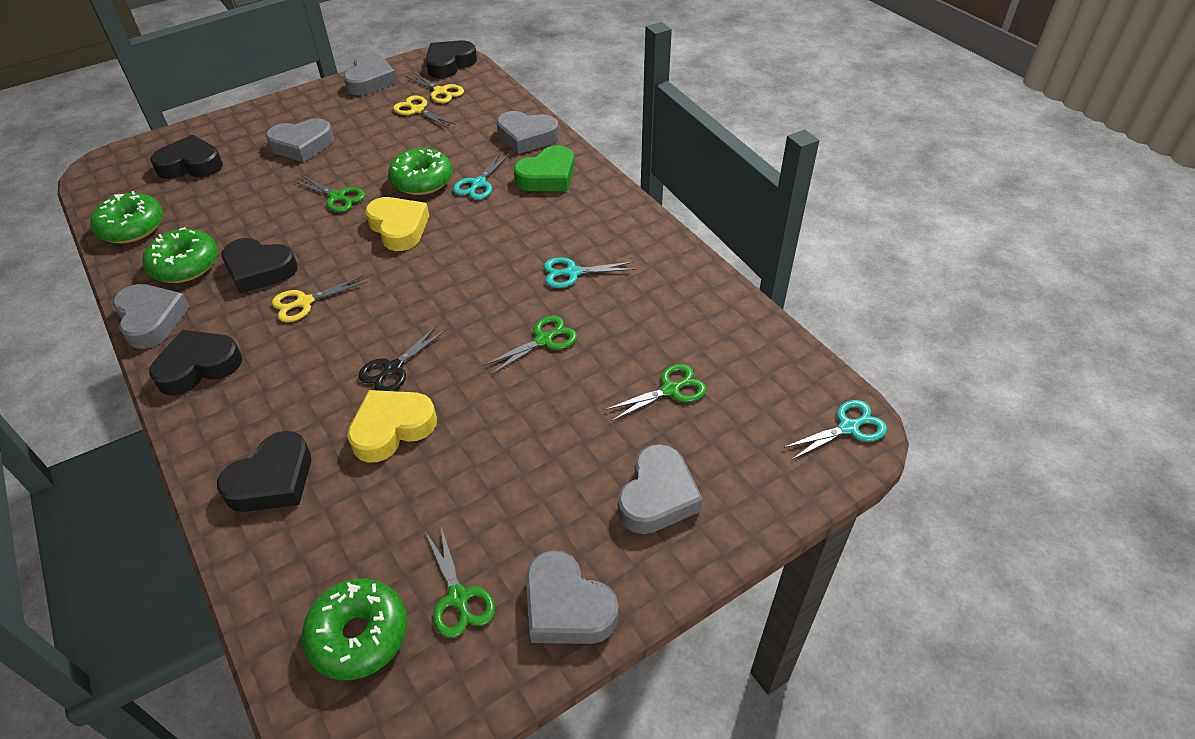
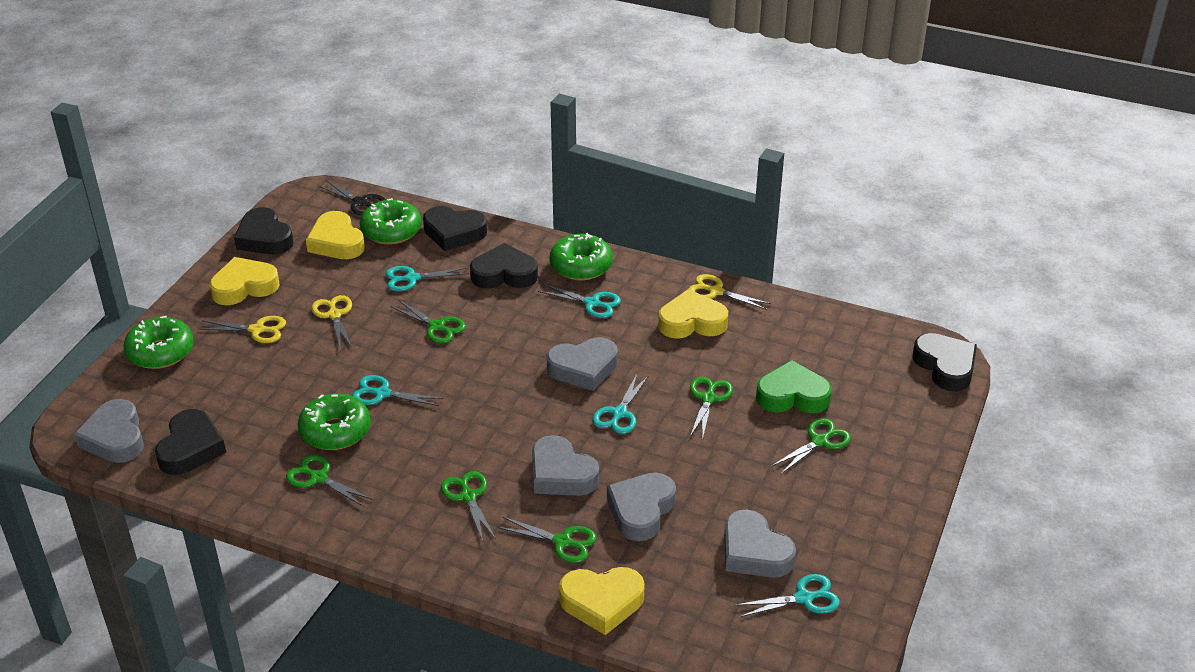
green scissors: [293,175,365,212] [425,527,495,638] [483,316,577,375] [604,364,707,421] = 4 -> [286,455,373,507] [390,300,466,343] [441,471,496,542] [497,517,597,563] [690,377,733,441] [772,418,851,474] = 6
grey heart: [113,284,190,349] [266,118,334,162] [343,53,397,95] [497,111,559,154] [526,550,619,644] [618,444,703,534] = 6 -> [74,399,144,463] [532,435,599,496] [547,337,618,391] [607,473,676,541] [724,509,796,578] = 5
turquoise scissors: [453,152,510,200] [544,257,636,288] [783,400,887,460] = 3 -> [352,375,443,406] [386,266,469,291] [538,284,621,318] [593,374,649,434] [734,574,840,617] = 5
yellow heart: [347,390,437,463] [365,197,429,251] = 2 -> [209,257,280,305] [306,211,365,259] [559,567,645,635] [658,289,728,339] = 4

